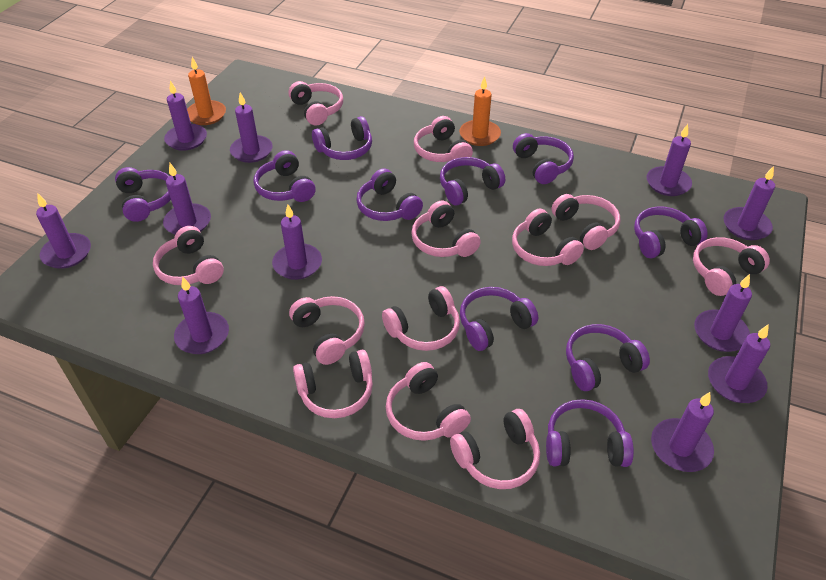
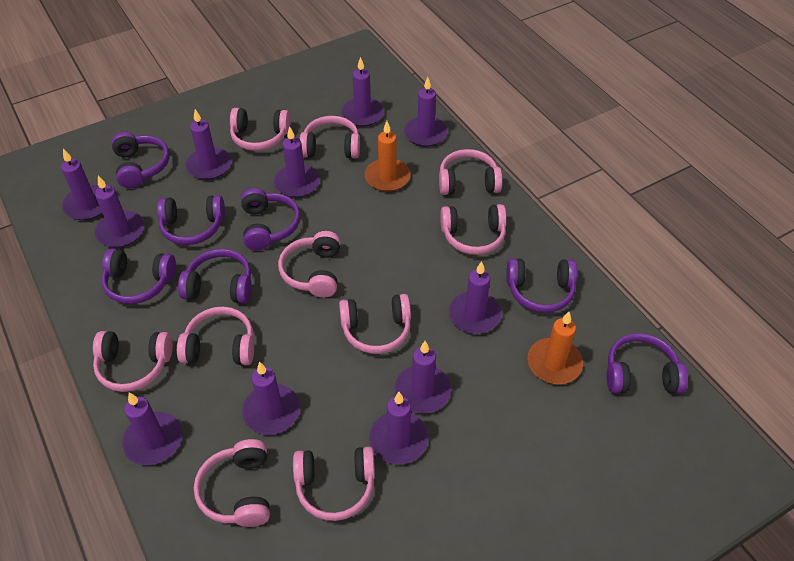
pink headphones: [153,226,224,285] [289,81,343,126] [289,296,365,365] [293,350,373,418] [382,286,460,351] [386,362,471,441] [411,201,481,257] [414,116,473,162] [450,409,540,489] [512,209,584,266] [551,194,620,250] [693,237,770,296] = 12 -> [93,331,173,392] [177,307,254,365] [194,439,270,527] [230,108,290,151] [278,231,341,298] [293,446,375,521] [300,116,360,158] [339,294,411,354] [439,149,502,195] [440,204,507,255] = 10
purple headphones: [115,167,171,222] [253,150,316,202] [312,116,372,160] [356,168,423,221] [440,157,505,205] [460,287,538,351] [513,133,574,184] [546,399,634,467] [566,324,650,391] [634,207,708,259] = 10 -> [101,248,176,304] [111,132,169,188] [157,195,225,245] [178,249,251,303] [241,188,300,250] [506,258,577,313] [607,333,688,394] = 7

